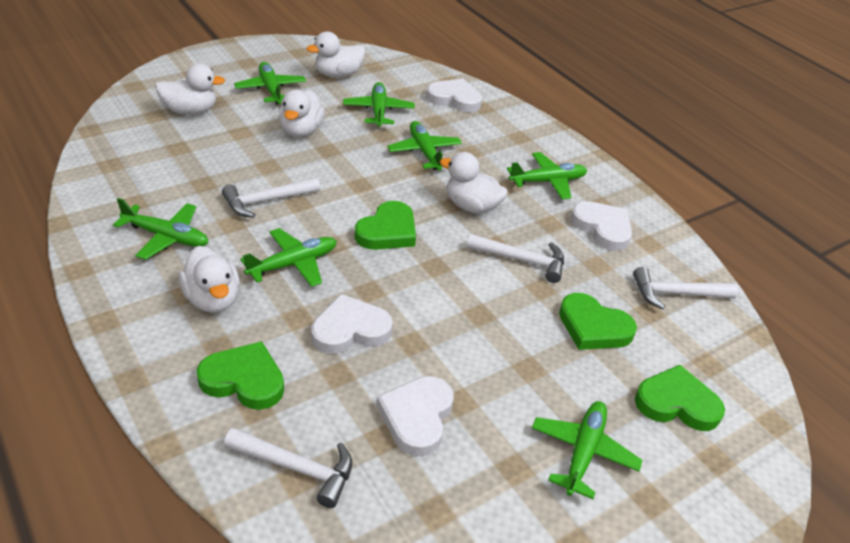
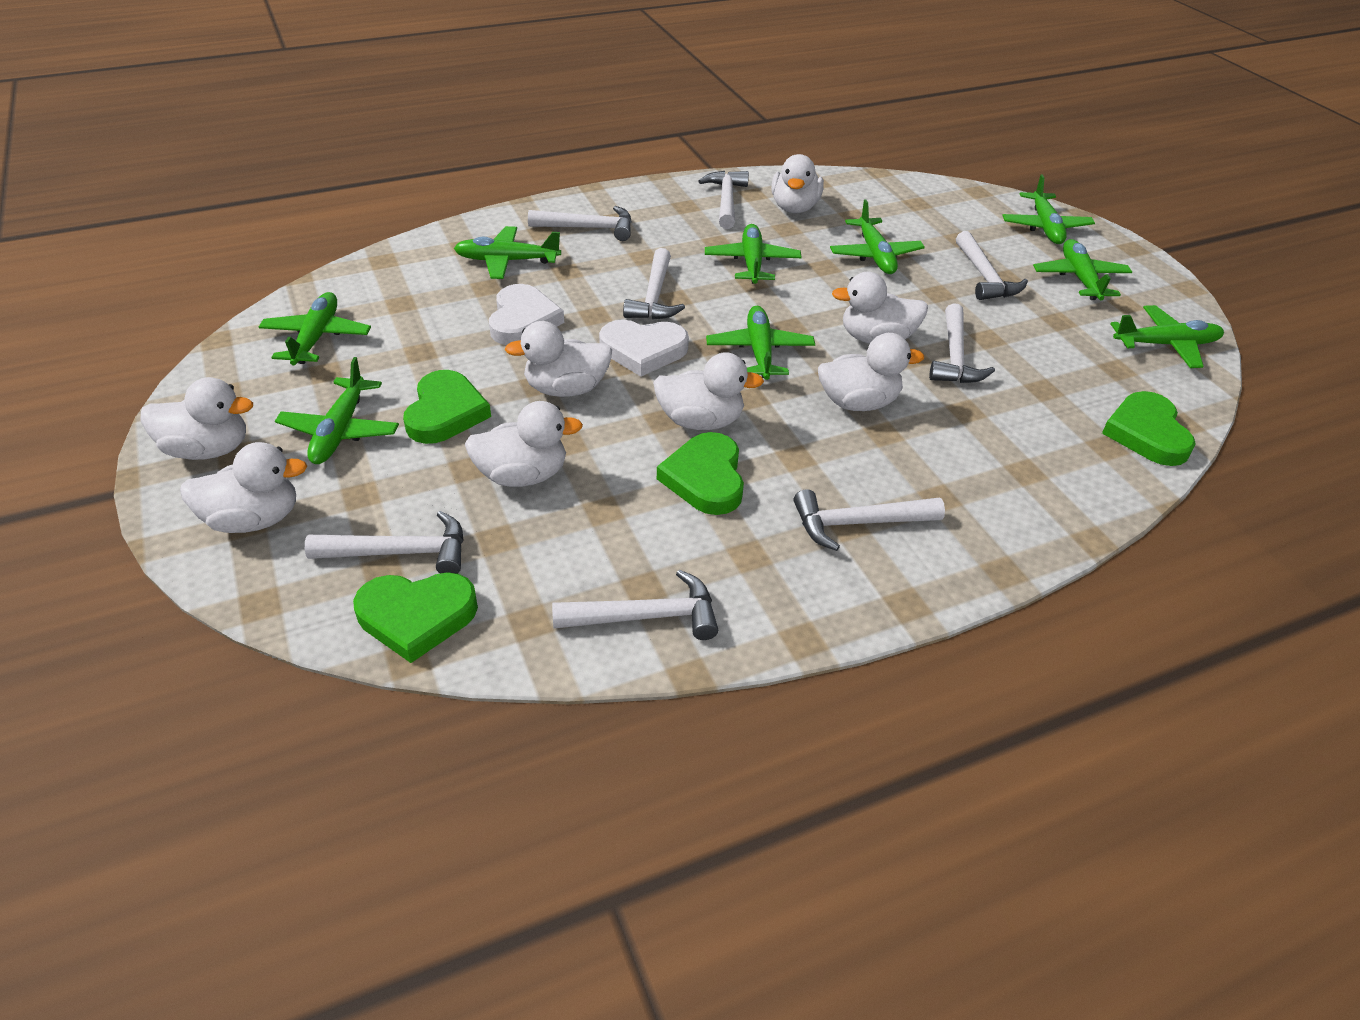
green plane: [113,198,208,260] [234,62,306,104] [240,228,337,287] [343,82,415,127] [387,121,462,171] [507,152,587,199] [532,401,643,499] = 7 -> [259,292,371,365] [275,357,399,464] [454,226,561,279] [705,224,801,284] [706,306,815,380] [830,199,925,274] [1002,174,1095,244] [1033,239,1132,300] [1110,305,1224,368] = 9
white duck: [155,63,225,115] [179,246,240,313] [279,90,325,137] [306,32,365,78] [440,152,508,214] = 5 -> [140,377,253,460] [180,442,308,533] [465,401,583,487] [504,321,612,397] [653,352,764,430] [771,154,824,213] [818,333,924,411] [832,272,928,344] = 8
white hammer: [222,177,320,218] [224,428,352,508] [467,234,564,283] [633,267,738,309] = 4 -> [305,511,464,574] [528,206,632,241] [552,570,718,640] [623,248,685,320] [698,171,749,229] [794,490,945,551] [929,303,995,383] [956,231,1028,300] = 8
white heart: [311,294,393,354] [377,376,454,456] [426,79,482,112] [570,201,632,251] = 4 -> [489,284,564,345] [599,320,689,377] = 2

